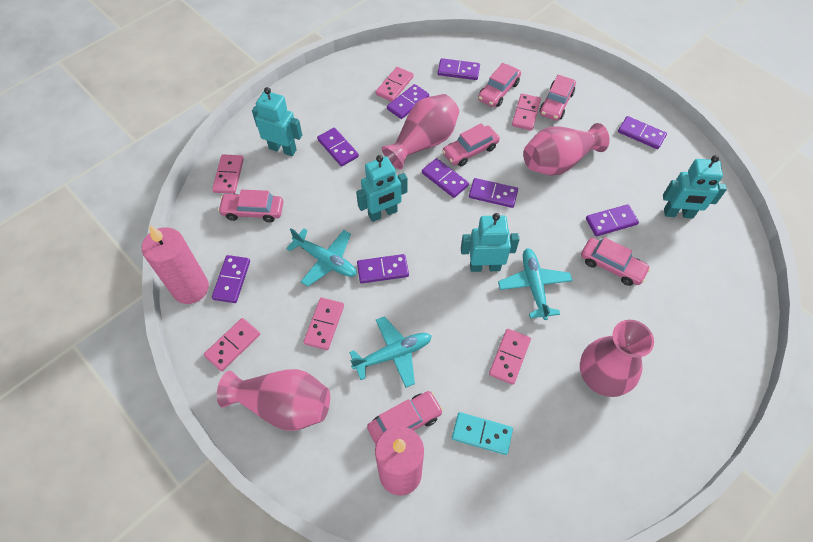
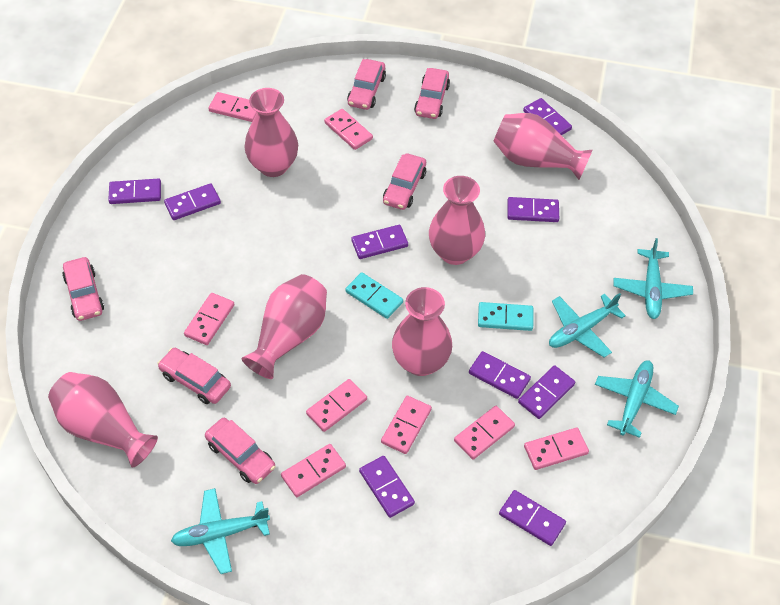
pink candle: [142,226,209,304] [375,426,424,496] = 2 -> none = 0
pink domino: [204,318,260,371] [212,154,244,194] [303,298,344,350] [376,67,414,102] [489,329,531,385] [512,94,541,130] = 6 -> [184,293,234,345] [209,92,257,122] [281,444,346,497] [306,379,367,432] [324,109,373,150] [381,396,432,454] [454,406,515,460] [524,427,589,470] = 8
pink vase: [217,369,330,431] [382,94,459,170] [523,123,610,176] [580,320,654,397] = 4 -> [48,372,158,468] [242,274,327,379] [244,88,298,177] [392,287,452,376] [429,176,485,265] [493,113,592,180] = 6
turquoise domino: [452,412,513,455] = 1 -> [345,272,403,319] [478,302,533,331] = 2
turquoise plane: [286,228,357,287] [349,316,432,388] [498,248,573,320] = 3 -> [171,488,270,574] [549,293,626,357] [595,360,679,438] [613,238,693,319] = 4
turquoise robot: [252,87,302,156] [356,155,408,222] [461,213,520,272] [663,155,727,219] = 4 -> none = 0

